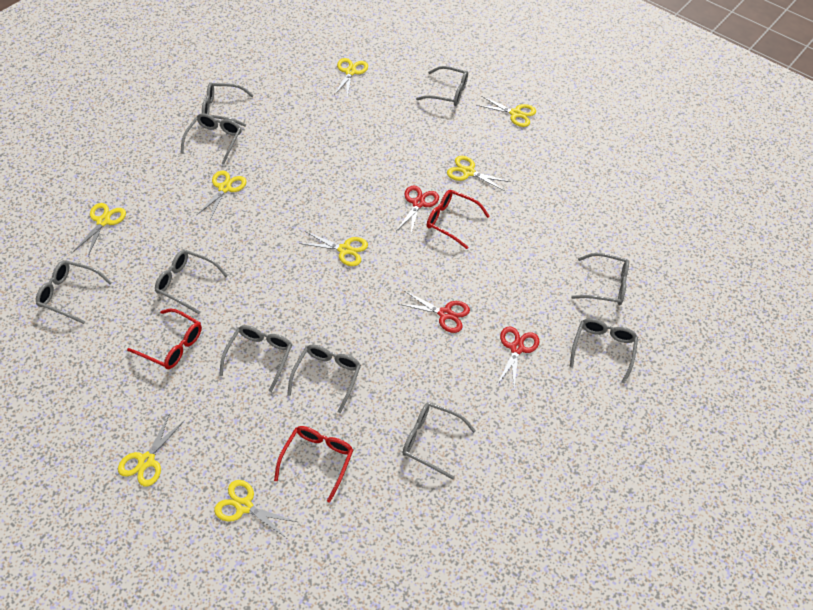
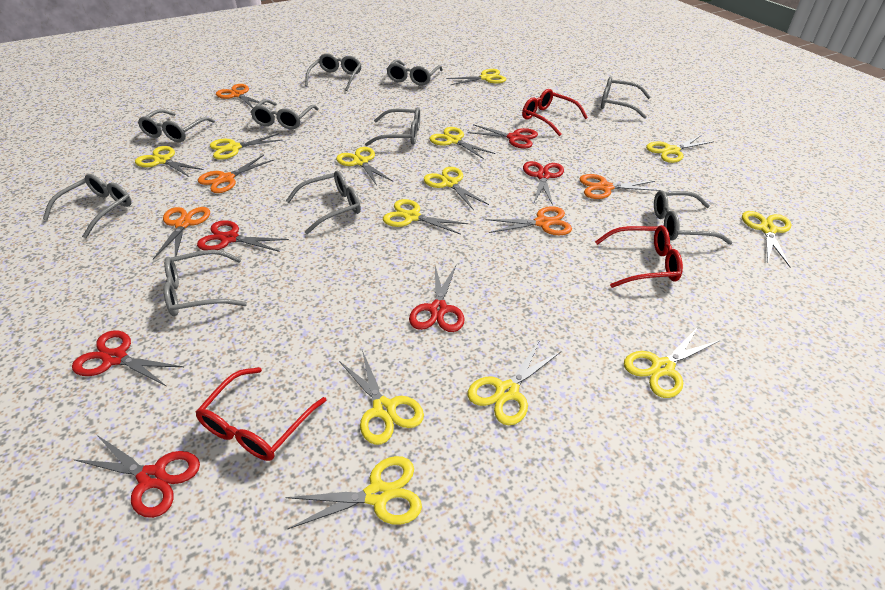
orange scissors: none = 0 -> [153,207,210,260] [198,155,274,193] [216,84,267,108] [485,206,572,235] [579,174,660,199] = 5
red scissors: [396,186,439,234] [399,291,470,333] [497,327,539,387] = 3 -> [72,330,184,386] [73,435,200,518] [197,220,289,252] [409,265,465,332] [468,124,538,149] [523,161,564,205] = 6
yellow scissors: [73,203,126,256] [118,413,185,486] [196,171,247,221] [214,480,297,538] [299,231,368,266] [334,58,368,98] [447,156,511,191] [476,96,536,127] = 8 -> [135,146,204,177] [210,133,283,160] [285,456,422,529] [336,147,392,186] [339,350,424,445] [383,199,468,235] [424,167,489,210] [429,127,495,159] [446,69,506,85] [468,340,561,425] [624,327,720,398] [646,135,714,163] [742,211,792,267] = 13

